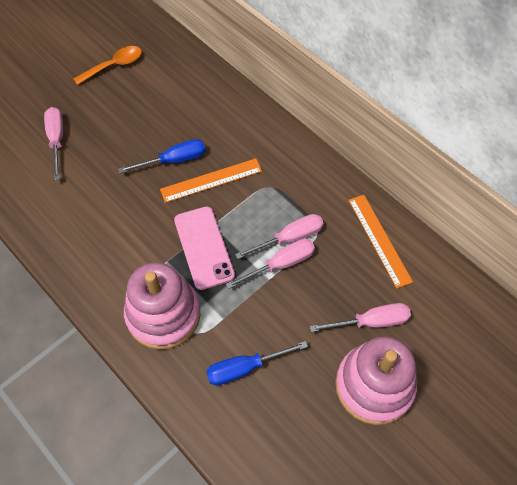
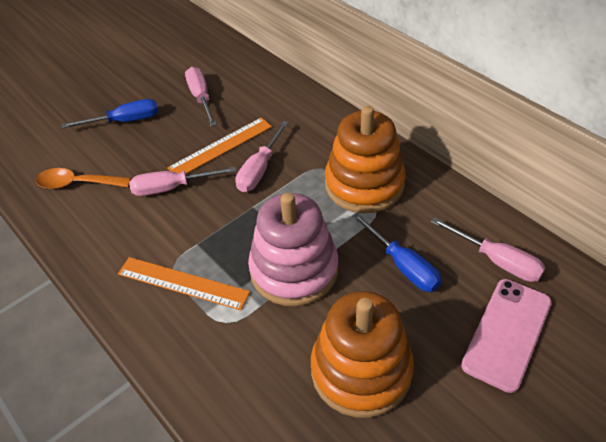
orange stacking toy: none = 0 -> [311,291,414,418] [325,106,406,213] = 2
pink stacking toy: [124,262,201,350] [335,336,417,425] = 2 -> [248,193,338,306] = 1

